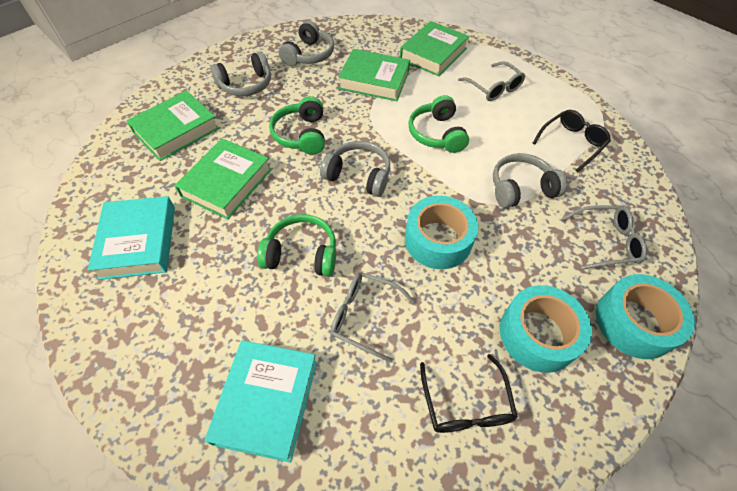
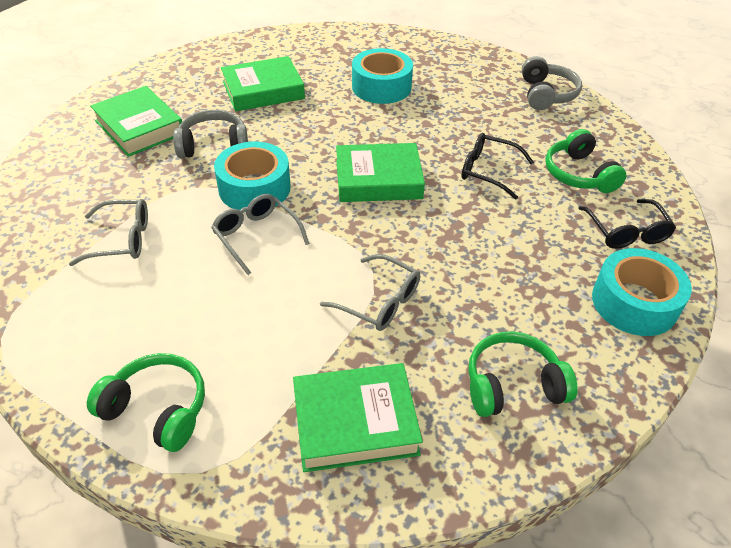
grey headphones: [210,51,271,96] [279,20,334,66] [320,141,390,197] [493,153,568,208] = 4 -> [173,110,248,158] [522,56,582,110] = 2
turquoise book: [88,196,175,280] [205,340,317,463] = 2 -> none = 0

